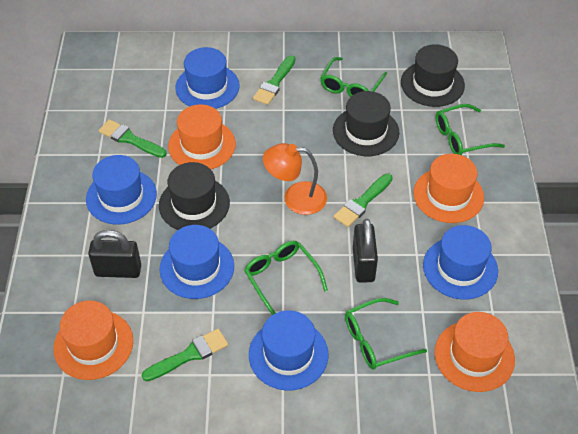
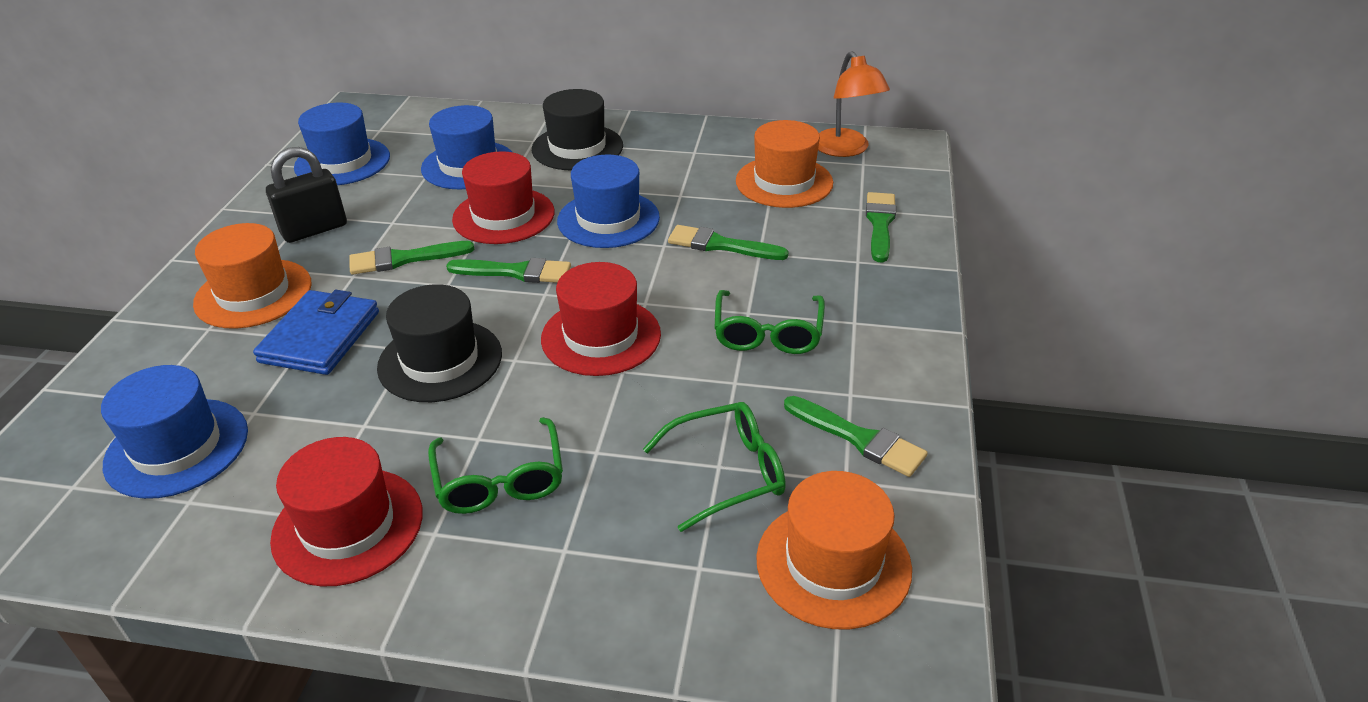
black hat: [159,162,230,230] [333,91,399,156] [401,44,465,107] = 3 -> [377,284,502,402] [532,89,623,170] = 2
black padlock: [88,230,141,278] [353,219,378,283] = 2 -> [266,147,347,243] = 1
blue hat: [86,155,157,225] [159,225,234,299] [175,47,239,109] [249,310,329,390] [423,225,498,299] = 5 -> [101,365,248,499] [294,103,390,185] [421,105,512,189] [557,154,660,248] = 4
blue wallet: none = 0 -> [253,290,379,375] = 1
green brush: [99,119,167,158] [142,329,228,381] [253,55,296,105] [334,174,393,227] = 4 -> [349,241,475,275] [446,258,571,283] [668,225,789,260] [784,396,928,477] [866,192,896,263] = 5
green glasses: [244,241,328,315] [320,57,387,97] [345,298,427,369] [436,104,505,155] = 4 -> [428,417,563,514] [643,402,786,532] [714,290,825,354] = 3
orange hat: [53,301,133,380] [168,104,236,169] [413,154,484,223] [435,312,515,392] = 4 -> [193,223,312,329] [736,120,833,208] [756,471,912,629] = 3
red hat: none = 0 -> [270,437,423,586] [452,151,555,244] [541,262,661,376] = 3

